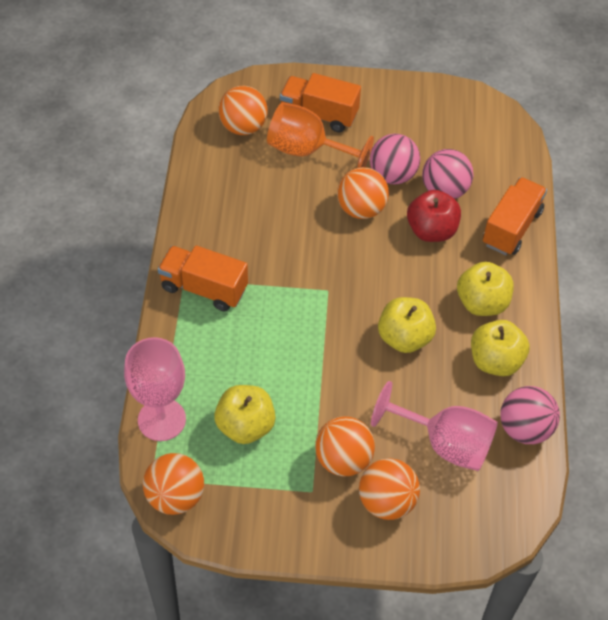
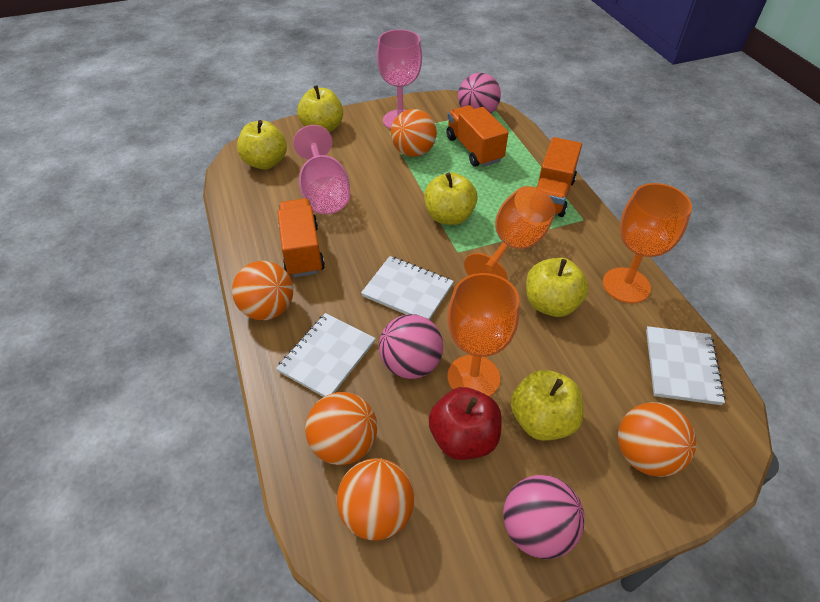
orange goblet: [267,102,374,168] = 1 -> [447,273,520,397] [464,186,556,280] [603,183,692,303] = 3
white notebook: none = 0 -> [276,313,376,397] [361,256,454,320] [646,326,726,405] = 3
yellow apple: [214,385,276,444] [378,297,436,353] [457,262,514,316] [471,320,530,376] = 4 -> [237,120,287,169] [297,85,343,132] [424,172,478,225] [511,370,584,441] [526,258,589,317] = 5

